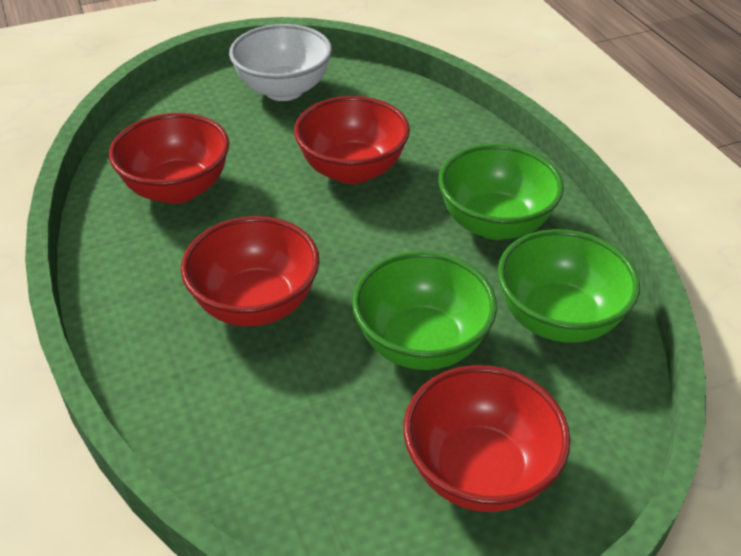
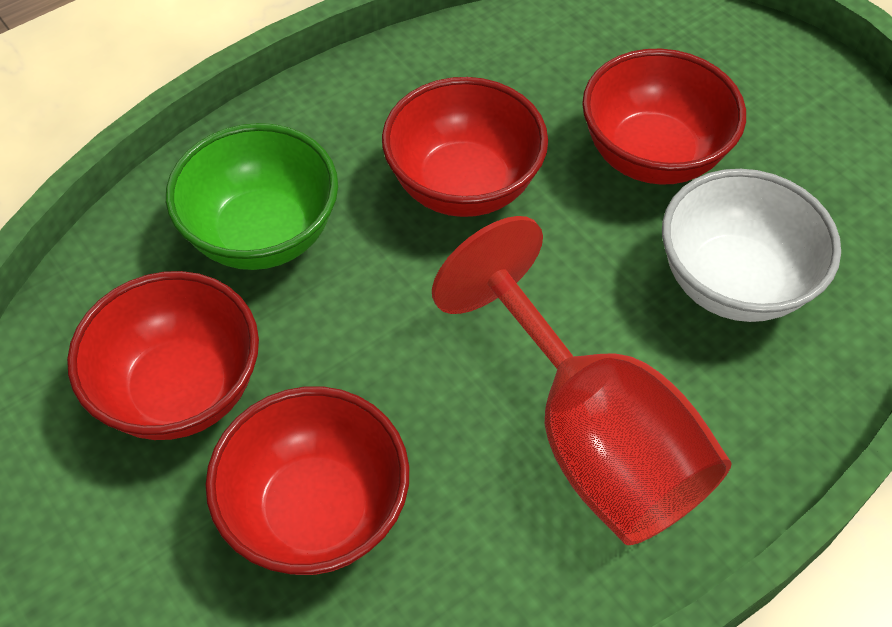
green bowl: [352,251,497,370] [438,144,564,240] [497,229,640,343] = 3 -> [166,123,338,270] = 1
red goblet: none = 0 -> [432,216,732,545] = 1

